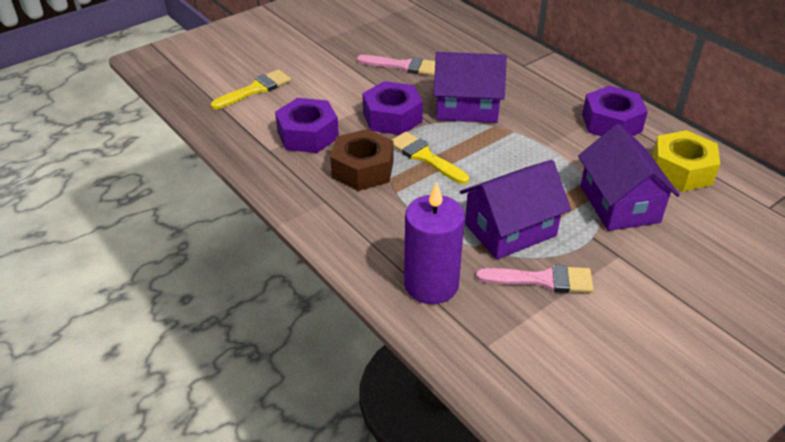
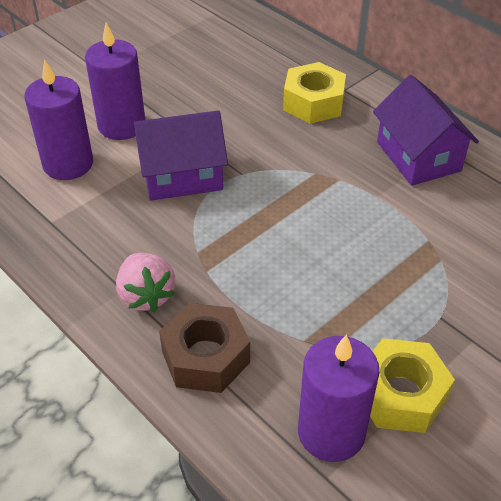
pink brush: [357,55,435,76] [476,265,594,293] = 2 -> none = 0
pink strawberry: none = 0 -> [116,253,175,312] = 1
purple candle: [404,182,465,304] = 1 -> [24,59,93,180] [85,22,145,140] [298,335,380,462] = 3
purple house: [434,52,507,123] [460,160,571,260] [578,124,680,231] = 3 -> [134,110,228,201] [373,75,479,186] = 2
purple nut: [275,98,339,153] [362,81,423,135] [582,86,648,136] = 3 -> none = 0
yellow brush: [211,69,291,109] [392,132,469,184] = 2 -> none = 0
yellow nut: [652,130,720,192] = 1 -> [283,62,346,124] [370,338,455,433] = 2

